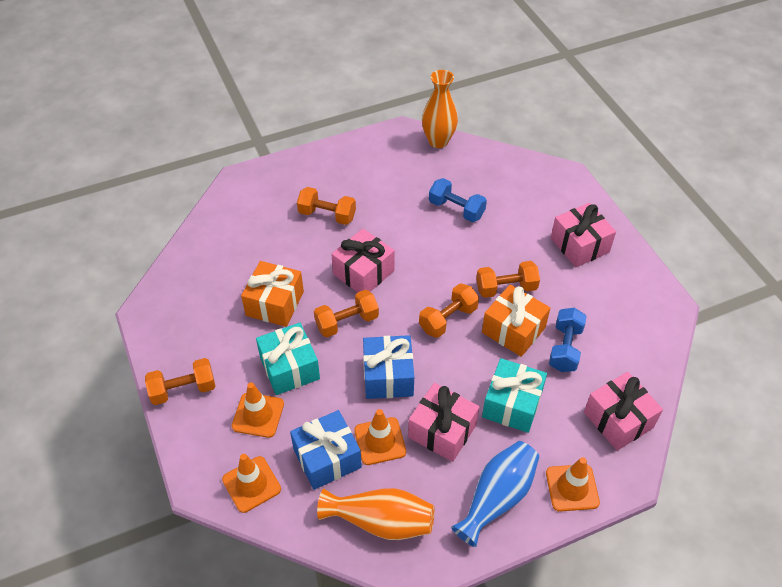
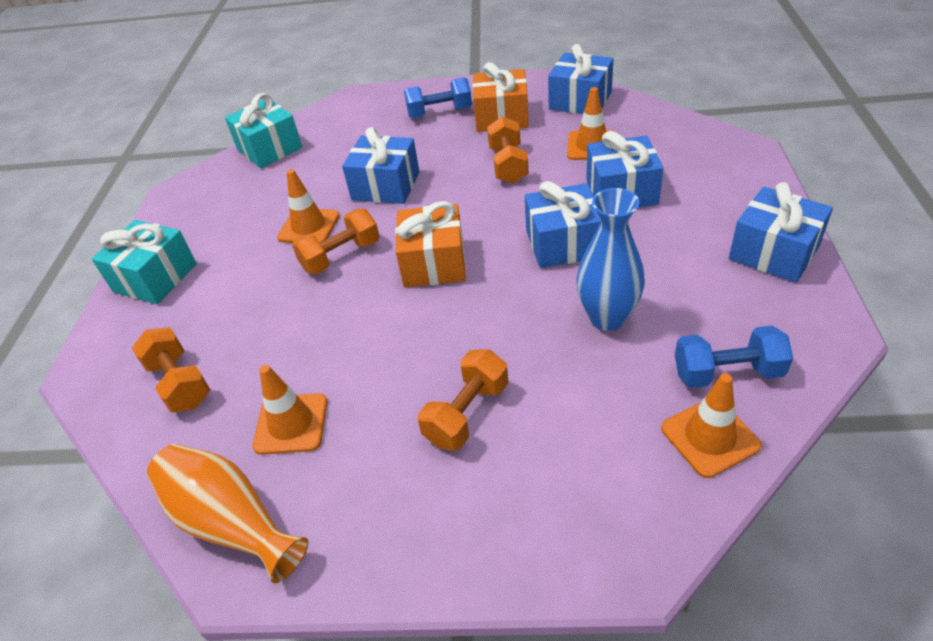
blue gift: [290,410,362,490] [363,335,414,399] = 2 -> [342,127,419,204] [525,181,601,268] [548,44,614,114] [586,131,663,207] [729,182,833,283] = 5
orange dumbbell: [145,358,215,405] [297,187,356,225] [314,290,379,337] [419,283,479,338] [476,261,540,298] = 5 -> [132,327,211,413] [292,209,380,274] [418,349,509,451] [487,117,529,184] = 4
orange vase: [317,488,435,540] [422,70,458,148] = 2 -> [147,444,309,584] = 1
pink gift: [331,229,395,292] [408,383,479,462] [551,203,616,267] [584,372,663,451] = 4 -> none = 0

